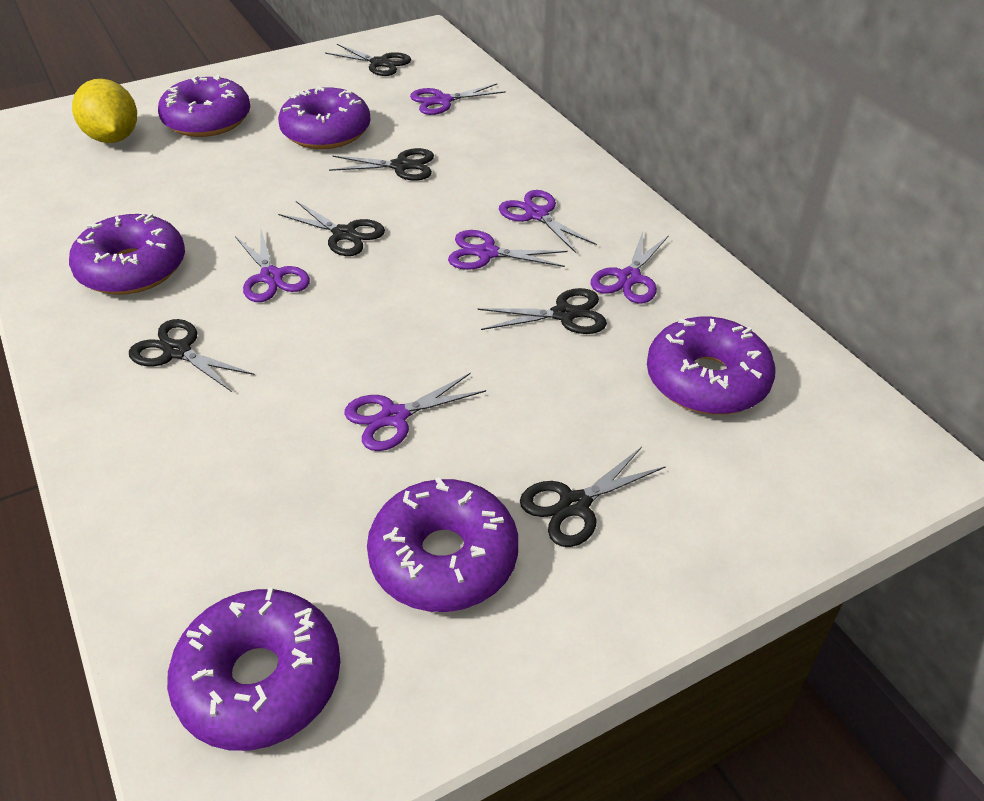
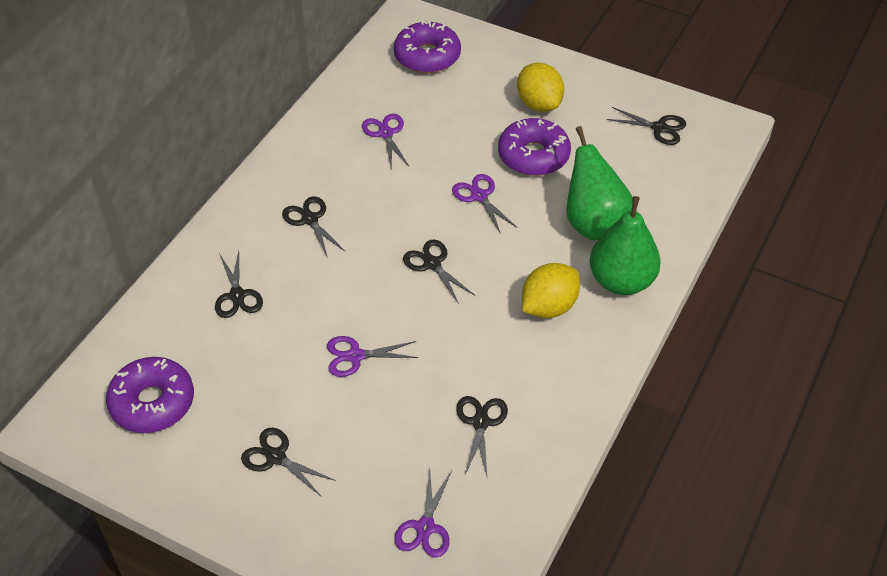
green pear: none = 0 -> [566,126,633,240] [590,196,661,295] = 2
purple donut: [69,213,185,295] [158,74,251,137] [167,588,341,751] [278,86,371,149] [367,477,518,612] [647,317,776,415] = 6 -> [106,357,194,433] [394,20,461,73] [498,118,571,176] = 3
purple scissors: [235,230,310,302] [344,372,486,451] [410,83,506,115] [448,230,568,270] [499,190,597,253] [591,232,669,304] = 6 -> [327,336,418,377] [362,114,409,169] [394,468,452,558] [452,174,517,234] = 4
yellow lemon: [72,79,137,143] = 1 -> [517,63,564,112] [522,263,580,318] = 2

